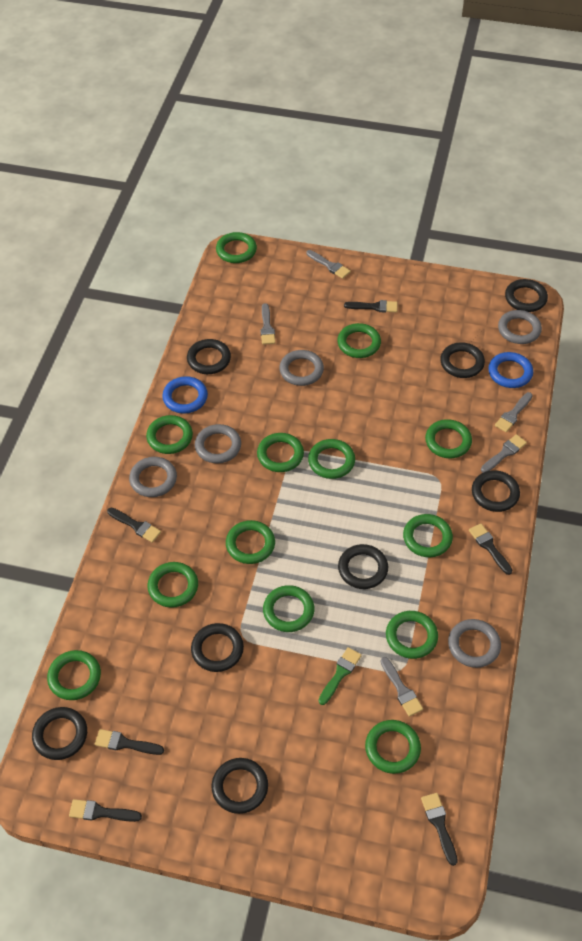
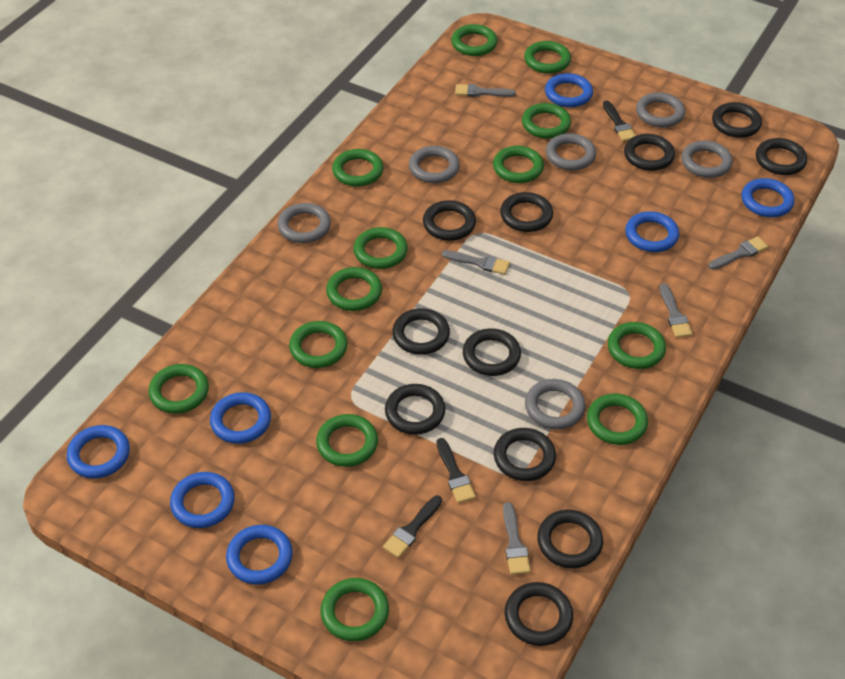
black brush: [69,799,142,822] [95,729,164,755] [107,508,161,543] [344,300,398,313] [421,793,458,866] [469,523,512,575] = 6 -> [383,496,442,558] [437,438,476,503] [603,101,636,141] = 3
black ring: [32,707,87,760] [187,339,231,374] [191,623,244,672] [212,758,268,814] [338,544,388,589] [440,342,485,378] [472,470,520,512] [505,279,548,312] = 8 -> [385,384,445,435] [392,308,450,355] [423,200,476,241] [463,329,521,376] [494,428,556,481] [500,192,553,232] [505,582,573,646] [537,510,603,568] [624,134,675,171] [712,102,762,138] [756,138,807,175] = 11
blue ring: [162,376,208,414] [488,352,533,388] = 2 -> [67,425,130,478] [170,472,235,528] [210,392,271,444] [226,525,293,585] [545,73,593,107] [625,211,679,252] [742,178,795,217] = 7
green brush: [319,647,362,705] = 1 -> none = 0
grey ring: [129,457,177,497] [195,424,241,463] [279,350,324,386] [448,619,501,668] [498,310,542,344] = 5 -> [277,203,331,243] [409,146,460,183] [525,379,585,429] [546,133,596,170] [636,92,685,127] [681,141,733,178] = 6

